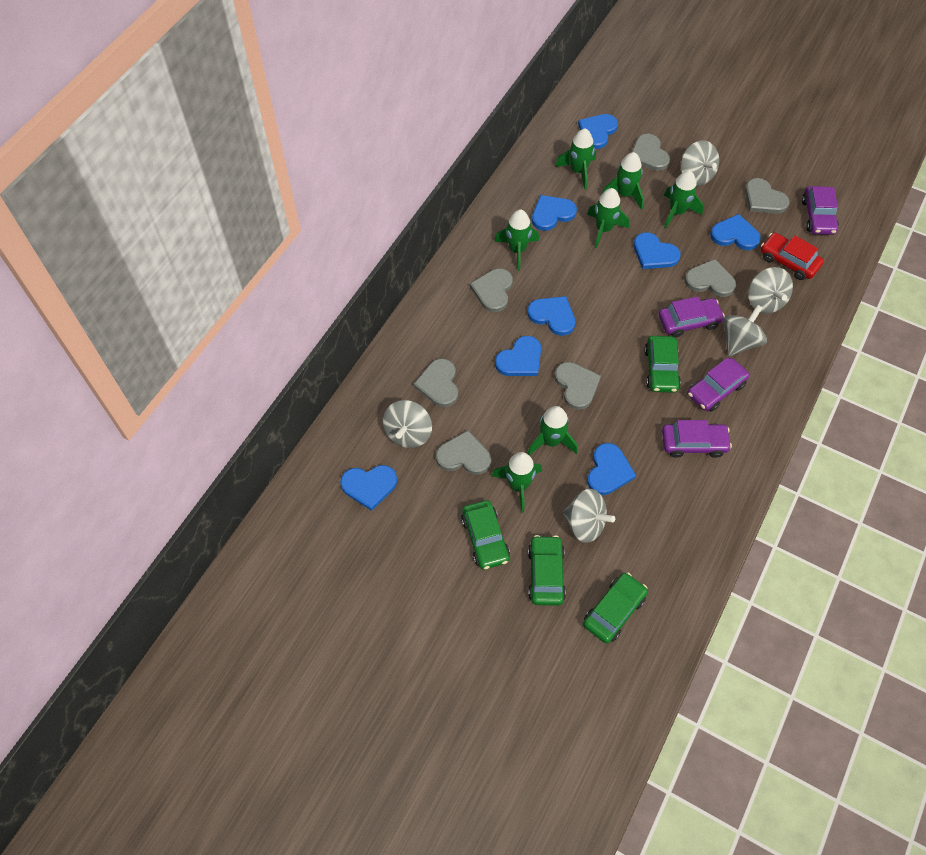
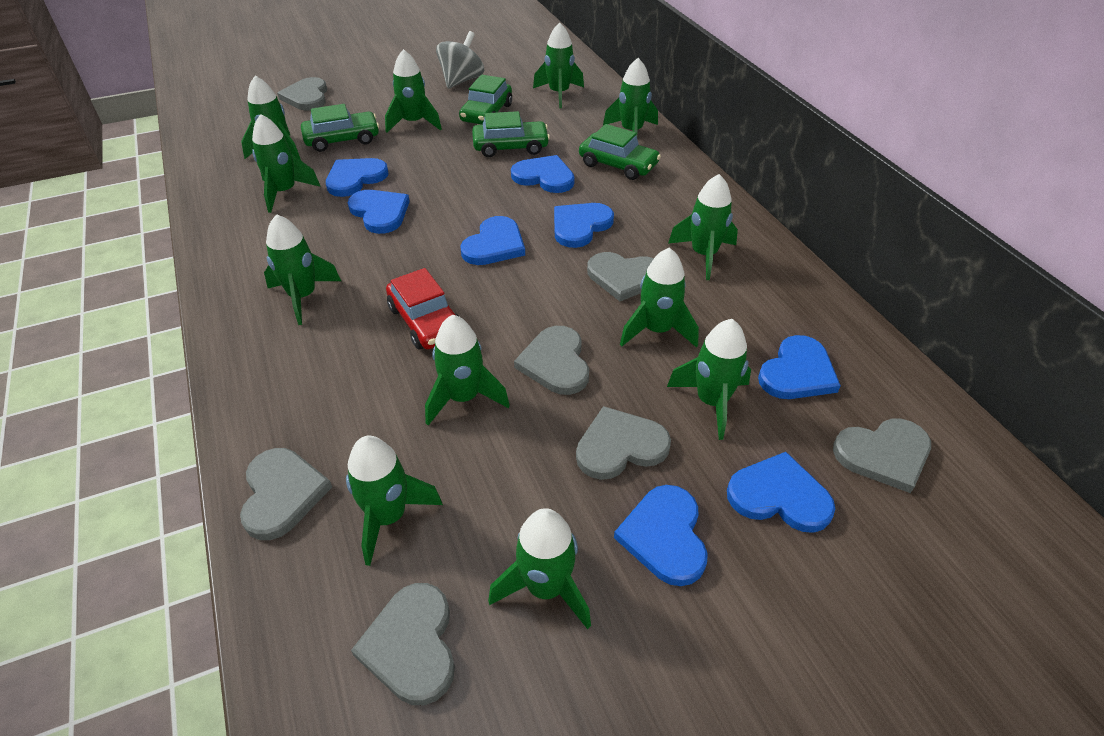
green rocket: [491,452,542,513] [494,209,539,271] [527,406,578,455] [555,129,596,190] [587,188,629,248] [601,152,644,210] [664,170,703,229] = 7 -> [241,75,301,160] [252,114,321,213] [264,214,341,325] [346,436,443,566] [385,49,442,133] [425,315,510,426] [488,508,591,629] [533,22,584,108] [603,58,658,136] [620,248,699,348] [667,319,751,440] [668,174,738,280] = 12
grey spinning top: [383,400,432,448] [562,489,615,543] [680,141,719,186] [723,305,767,356] [748,267,793,314] = 5 -> [436,31,484,89] = 1
purple car: [659,296,725,337] [662,420,732,458] [687,358,750,412] [802,186,839,235] = 4 -> none = 0

